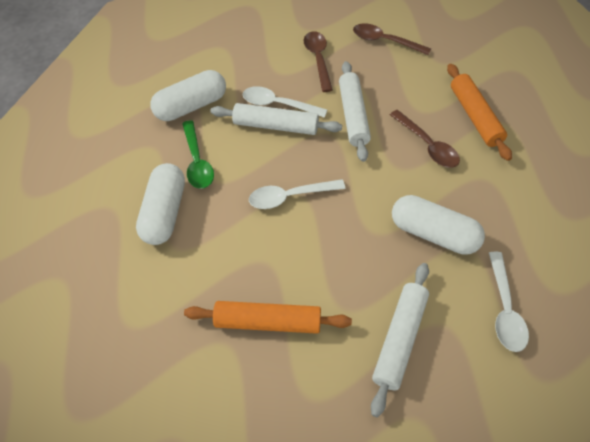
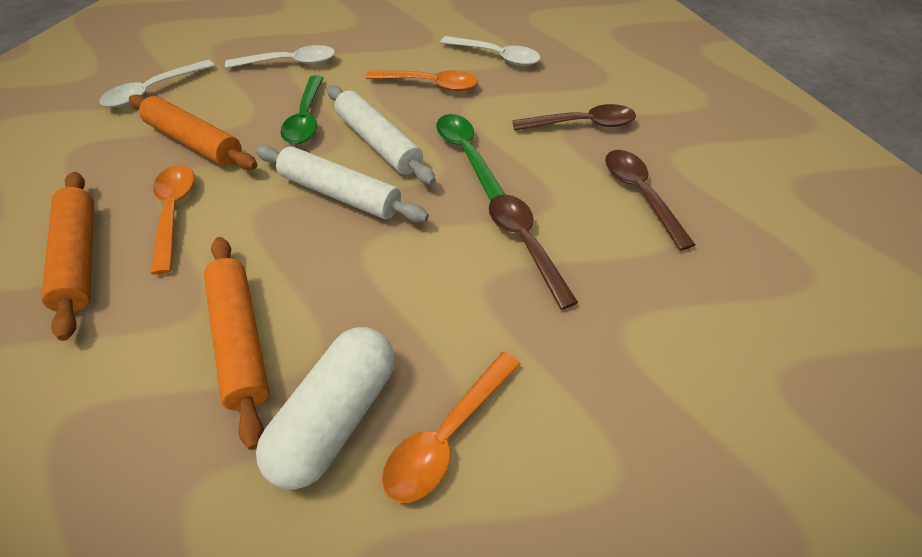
green spoon: [182,120,214,189] = 1 -> [280,75,323,144] [436,114,505,201] = 2
orange rolling pin: [184,301,352,334] [447,64,512,161] = 2 -> [41,172,94,341] [129,94,257,170] [204,237,269,450] = 3
orange spoon: none = 0 -> [151,165,194,275] [366,70,478,91] [382,352,520,503] = 3
white capsule: [136,163,185,245] [150,70,226,121] [392,195,485,255] = 3 -> [256,327,395,490] = 1
white rolling pin: [210,103,342,135] [339,61,371,162] [371,263,429,417] = 3 -> [256,145,429,222] [327,85,436,185] = 2

